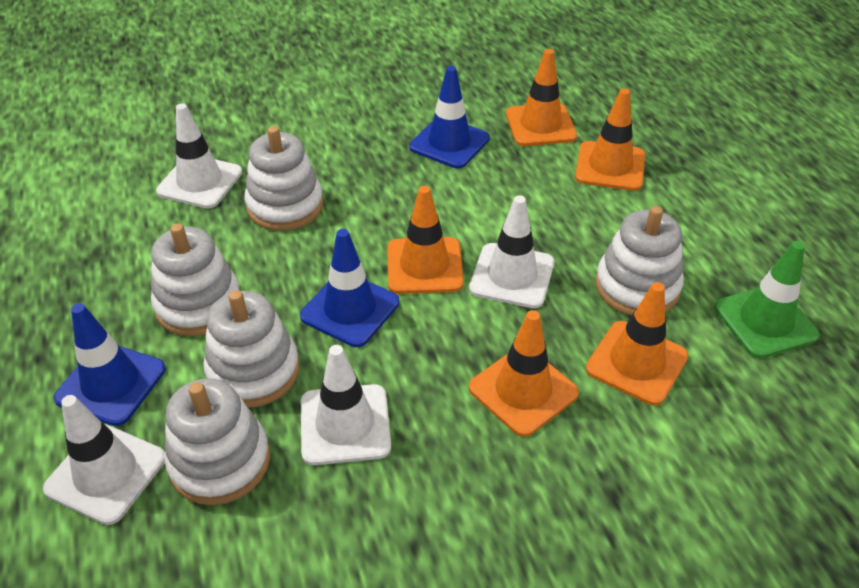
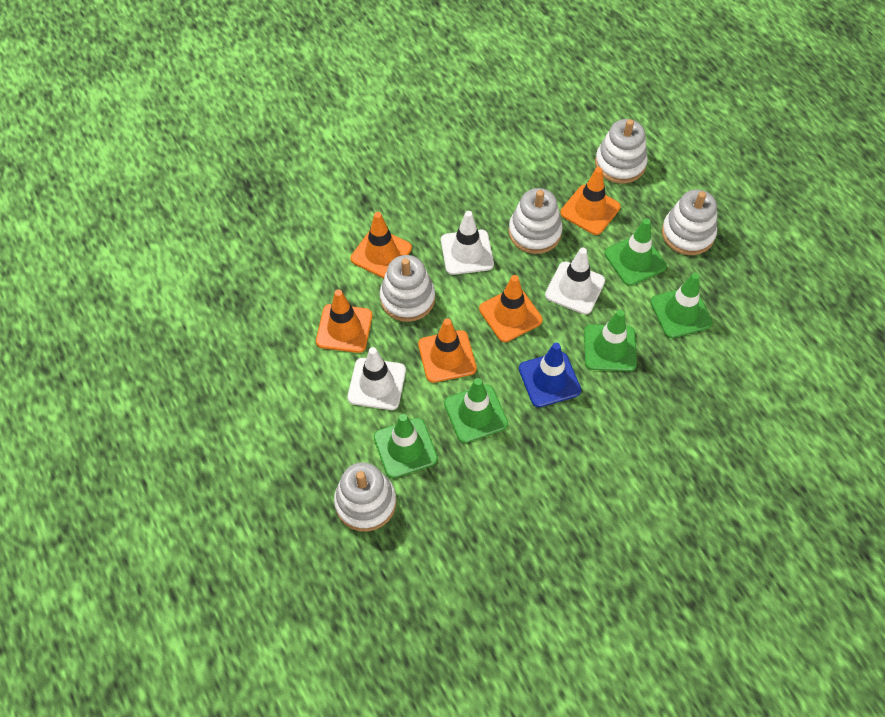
blue traffic cone: [54,303,166,426] [300,229,399,347] [409,66,490,169] = 3 -> [519,343,581,407] = 1
green traffic cone: [715,241,820,358] = 1 -> [374,414,438,478] [444,378,508,443] [584,310,637,372] [605,218,667,286] [651,273,712,338] = 5
white traffic cone: [43,395,165,525] [156,103,242,209] [301,345,391,465] [469,195,554,308] = 4 -> [347,347,406,410] [441,211,494,275] [545,248,605,314] = 3

